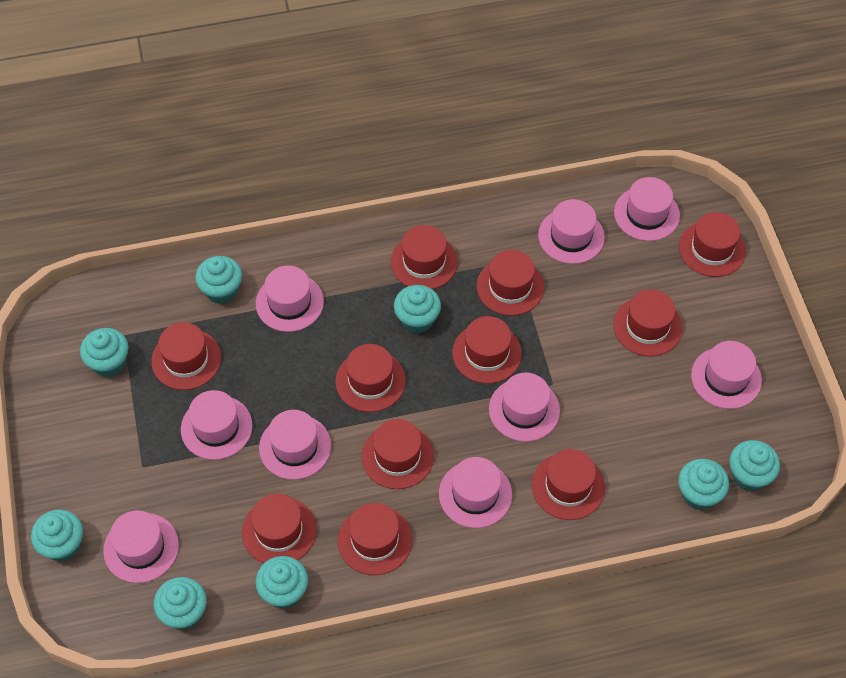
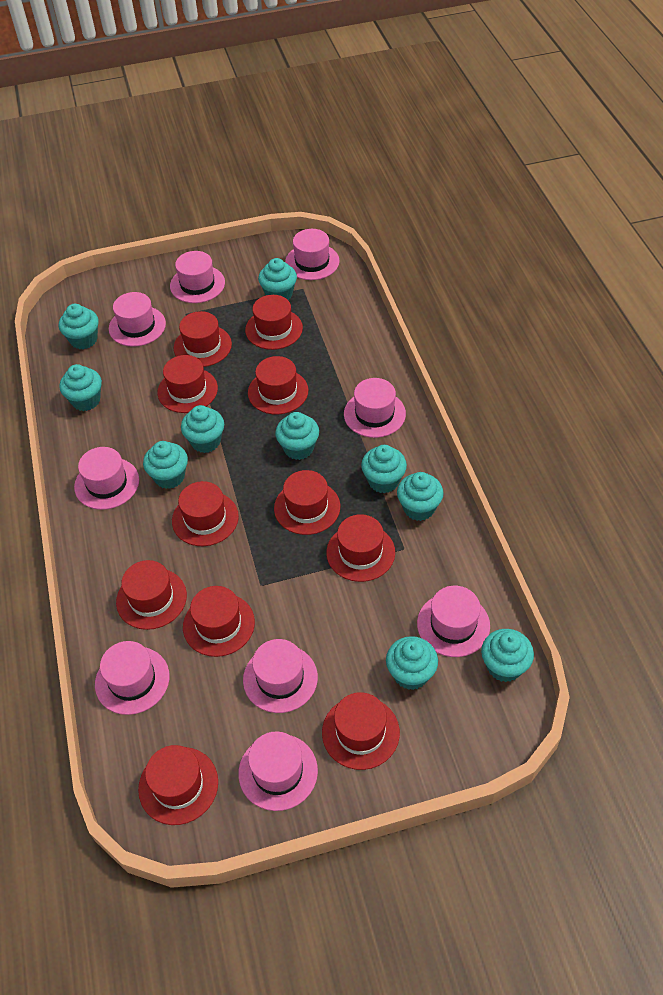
turquoise cupcake: [31,510,83,562] [80,328,128,377] [154,577,207,630] [195,256,242,304] [255,556,308,608] [394,285,441,333] [678,459,729,510] [729,440,780,491] = 8 -> [59,304,99,349] [59,364,102,411] [143,441,188,489] [181,405,224,453] [258,258,297,300] [275,412,319,460] [361,445,407,493] [386,636,438,690] [397,472,443,521] [481,629,534,682] = 10

